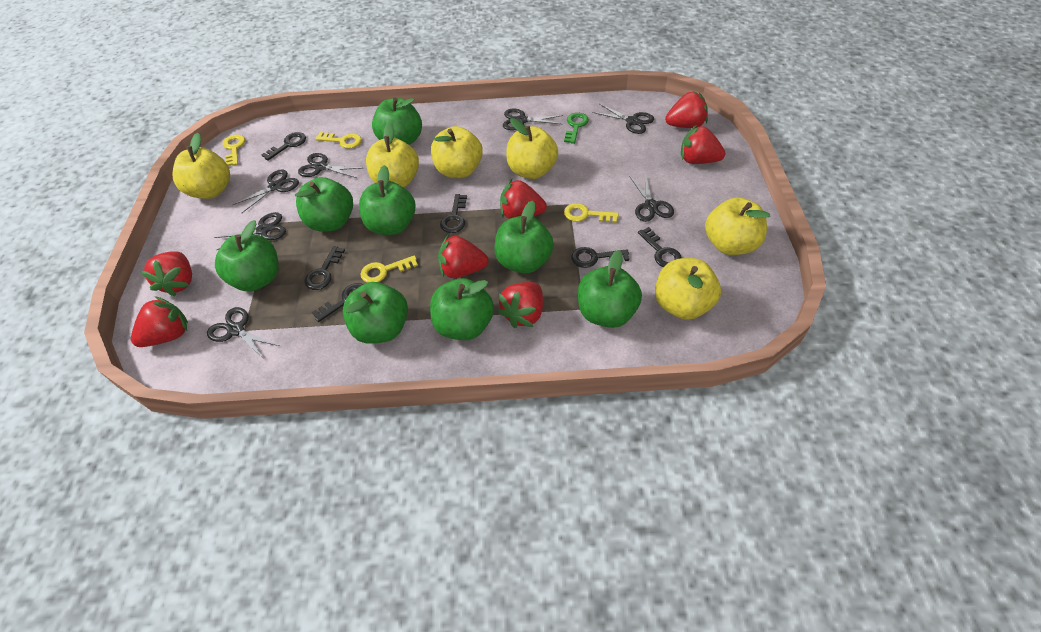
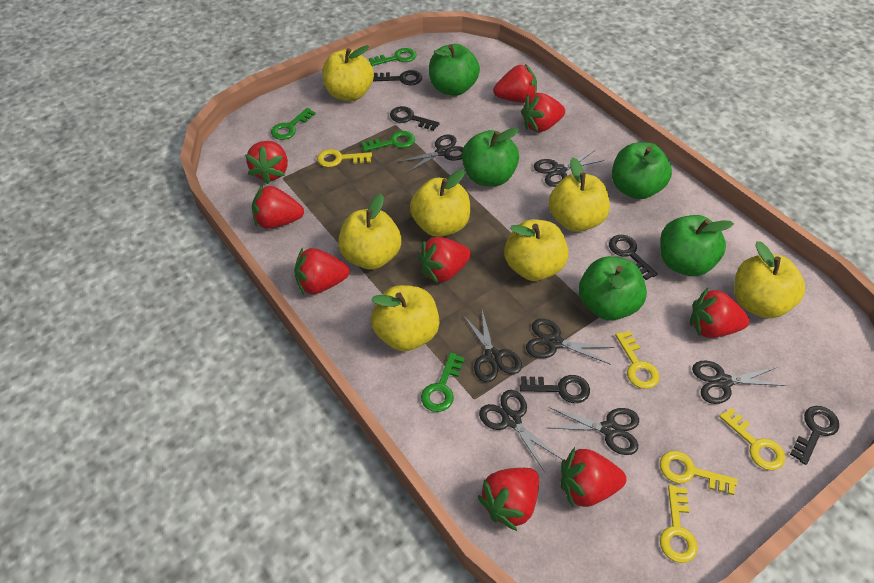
black key: [261,132,306,161] [304,246,345,290] [312,283,363,322] [440,194,467,233] [571,247,629,268] [638,227,682,267] = 6 -> [373,70,422,85] [390,106,440,131] [520,375,590,403] [609,235,658,280] [790,406,839,465] = 5
green apple: [215,220,279,291] [295,177,353,232] [343,282,408,344] [359,165,415,235] [372,98,422,145] [430,278,494,340] [494,200,554,273] [578,250,642,328] = 8 -> [429,44,480,96] [462,127,519,186] [579,256,647,321] [612,142,672,199] [660,215,734,276] = 5
green key: [564,113,589,144] = 1 -> [271,108,316,140] [362,131,415,152] [369,48,417,66] [421,353,465,412] = 4
red strawberry: [131,296,188,347] [141,251,192,296] [438,234,489,278] [497,282,543,328] [500,179,547,219] [665,91,708,128] [681,125,725,164] = 7 -> [245,141,288,184] [252,185,304,229] [294,248,350,295] [418,237,471,284] [478,468,539,531] [493,64,537,103] [521,93,565,132] [561,447,626,507] [690,287,749,338] = 9
yellow apple: [173,133,230,199] [366,122,419,188] [431,126,483,178] [506,118,558,179] [655,258,721,320] [705,197,770,255] = 6 -> [322,45,374,101] [338,194,401,269] [371,285,439,351] [410,169,470,237] [504,219,568,281] [549,158,610,232] [734,241,805,318] = 7
yellow key: [223,134,245,166] [315,132,362,149] [361,255,418,283] [564,203,619,223] = 4 -> [317,149,372,167] [615,331,660,389] [660,451,737,495] [660,485,698,563] [719,408,785,470] = 5

